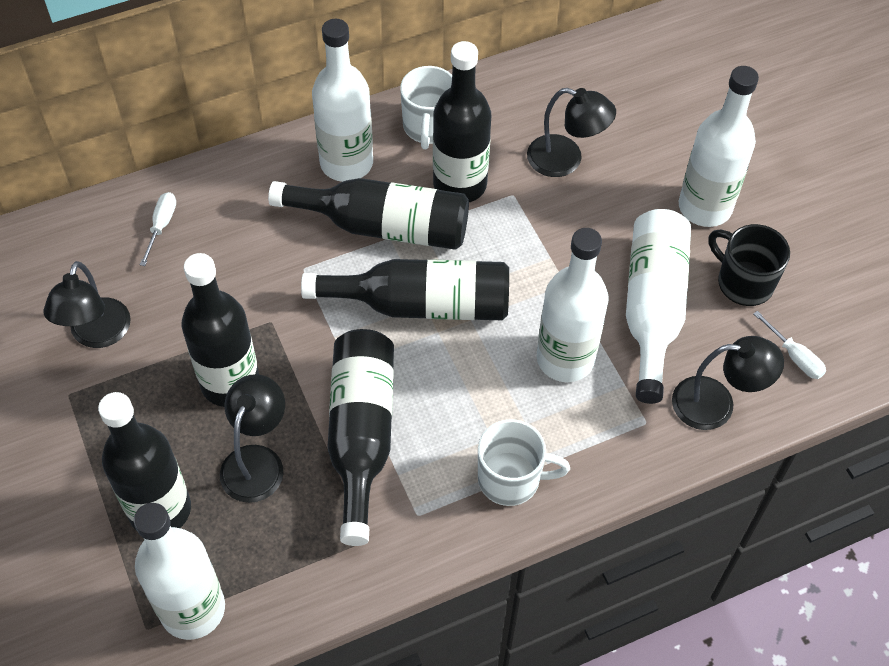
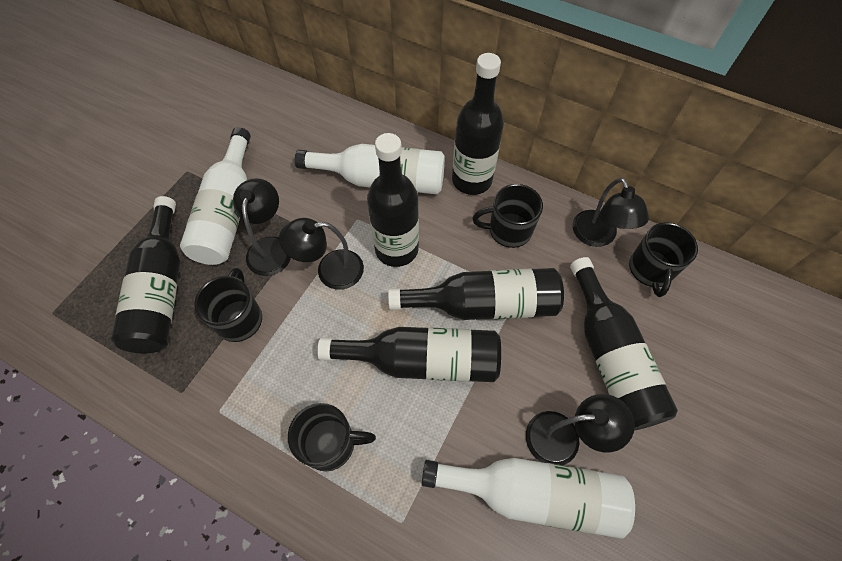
black mug: [709,224,790,306] = 1 -> [194,268,262,342] [288,403,376,471] [472,184,543,248] [629,222,698,297] = 4
white bottle: [134,503,225,640] [312,19,373,182] [537,228,608,382] [626,209,691,404] [679,66,759,227] = 5 -> [180,127,251,265] [295,144,445,194] [422,458,635,539] = 3
white mug: [400,66,452,149] [478,419,570,506] = 2 -> none = 0
white screwdriver: [140,192,176,266] [753,311,826,379] = 2 -> none = 0

